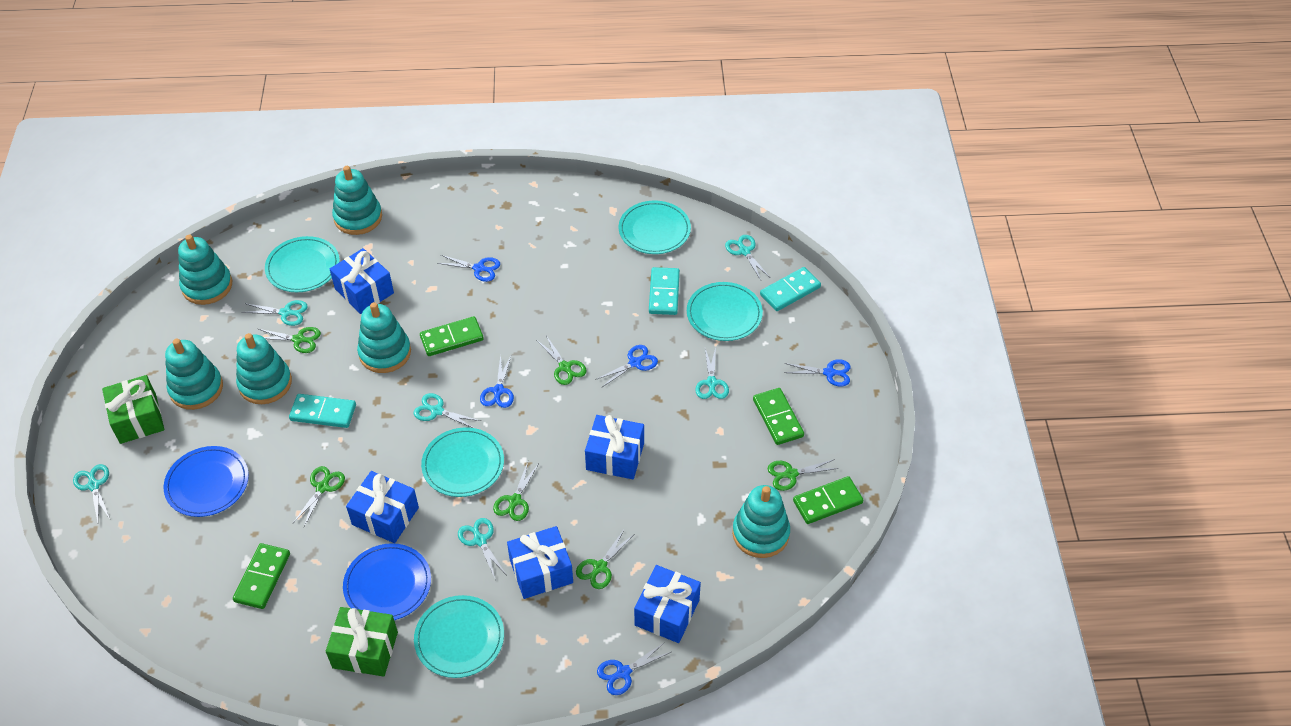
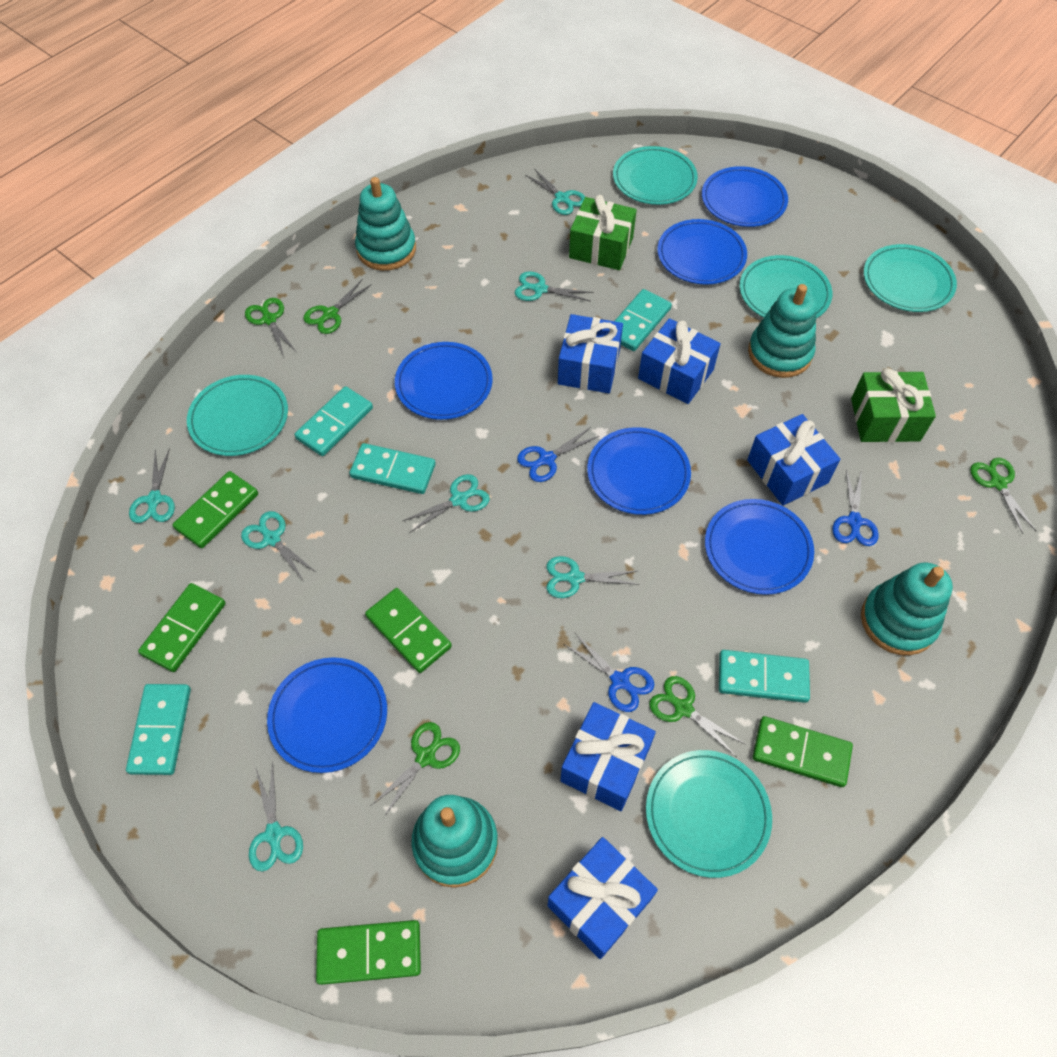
blue plate: [164,446,249,517] [343,543,431,620] = 2 -> [267,657,387,773] [395,342,493,420] [587,427,691,515] [657,219,747,285] [702,166,788,227] [705,499,814,595] = 6
blue scissors: [437,255,500,282] [480,354,514,408] [595,345,658,388] [597,642,671,695] [784,359,851,387] = 5 -> [517,427,599,482] [565,633,654,712] [832,469,879,546] = 3
green domino: [233,543,290,609] [420,316,484,356] [753,388,804,445] [793,476,863,524] = 4 -> [138,583,226,672] [173,471,258,548] [316,920,421,985] [365,588,452,673] [753,716,853,787] = 5
green scissors: [258,327,321,353] [293,466,345,527] [493,462,538,521] [538,336,587,385] [576,528,634,589] [768,459,839,491] = 6 -> [245,298,297,357] [303,280,372,334] [370,722,460,817] [649,676,745,756] [970,458,1036,534] = 5
turquoise domino: [289,394,356,428] [649,267,680,315] [760,267,821,311] = 3 -> [126,684,191,775] [294,386,373,456] [349,443,436,494] [615,289,672,351] [719,650,810,703] = 5
turquoise scissors: [73,464,110,522] [242,300,308,326] [414,393,481,428] [458,518,506,581] [695,347,729,399] [725,235,770,280] = 6 -> [129,448,175,523] [241,511,317,580] [249,762,303,872] [402,474,490,533] [515,271,593,302] [525,169,585,215] [547,556,639,598] = 7
turquoise stacking toy: [165,339,223,410] [178,235,232,305] [236,333,292,404] [332,166,382,235] [357,302,411,373] [732,485,790,558] = 6 -> [355,177,416,271] [411,795,498,888] [748,284,817,378] [861,562,953,655] = 4

